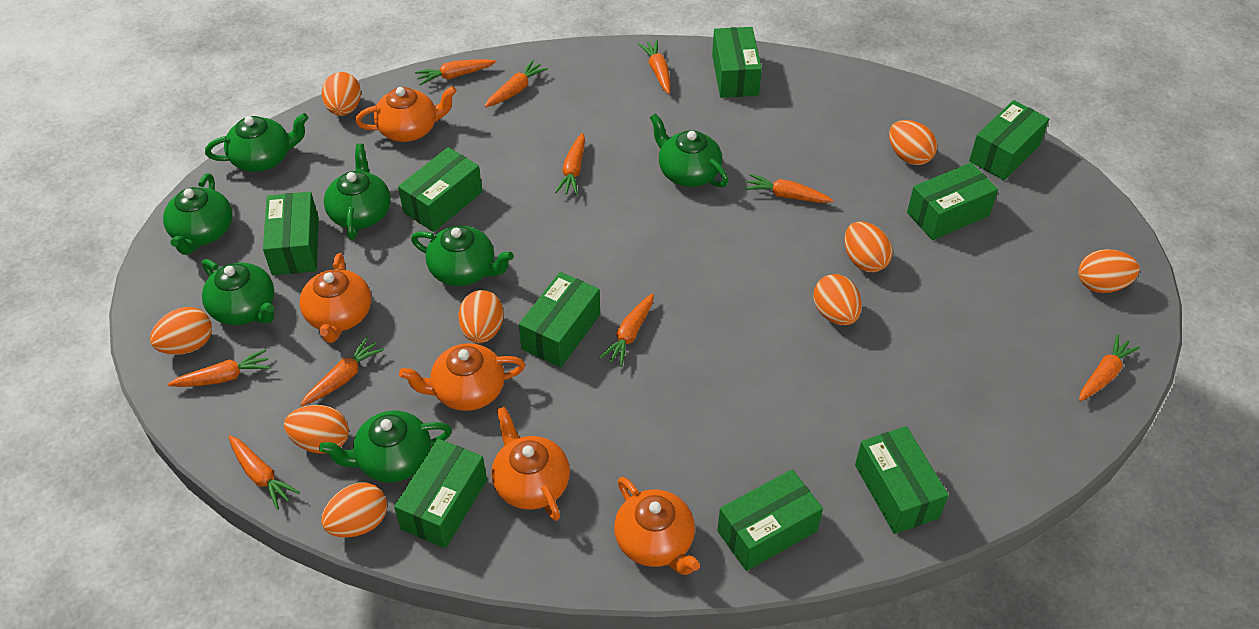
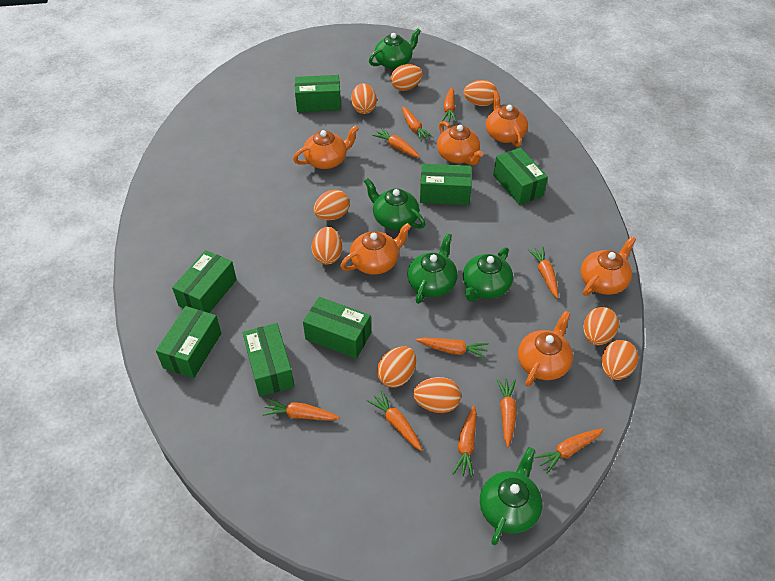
green box: [263,192,319,275] [394,439,487,548] [398,147,482,232] [519,272,600,367] [712,27,762,98] [717,469,823,571] [855,426,949,534] [907,162,998,240] [969,100,1049,181] = 9 -> [156,306,221,378] [172,250,237,313] [243,323,294,397] [295,75,341,112] [303,297,371,359] [420,164,472,205] [493,148,548,205] = 7
green teapot: [163,173,233,255] [202,259,274,325] [205,113,309,172] [319,411,452,482] [324,143,391,240] [411,226,514,286] [650,113,729,187] = 7 -> [364,178,425,230] [369,28,421,69] [407,233,457,304] [463,247,513,302] [480,447,542,545] = 5
orange teapot: [300,253,371,343] [355,86,457,142] [399,343,525,411] [491,406,570,521] [614,477,700,575] = 5 -> [293,125,359,169] [340,223,411,275] [437,121,483,165] [486,91,528,147] [518,311,573,387] [581,236,636,296] = 6

